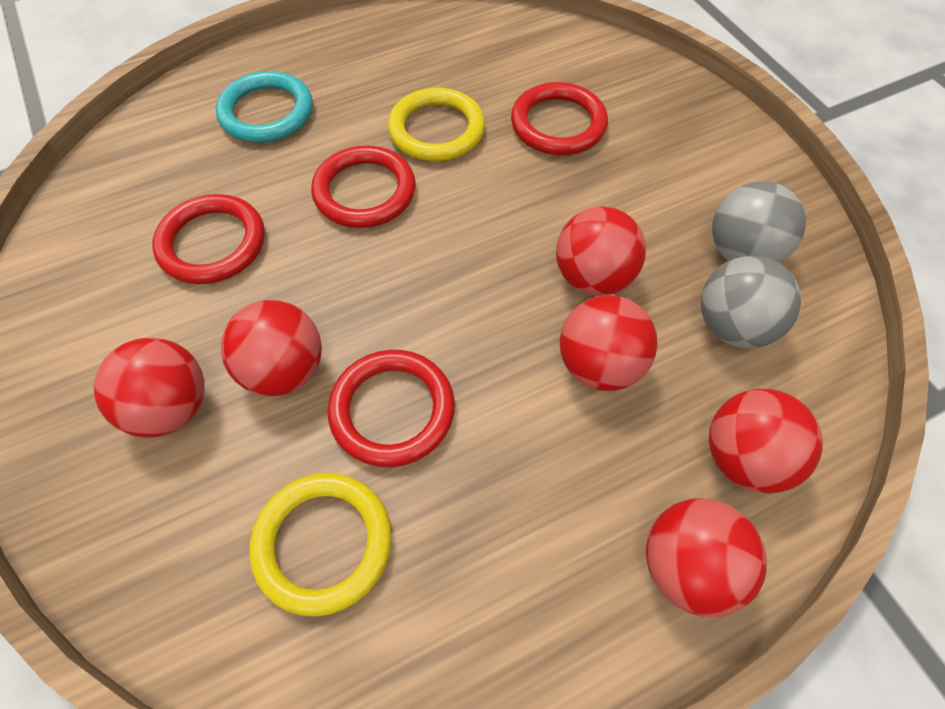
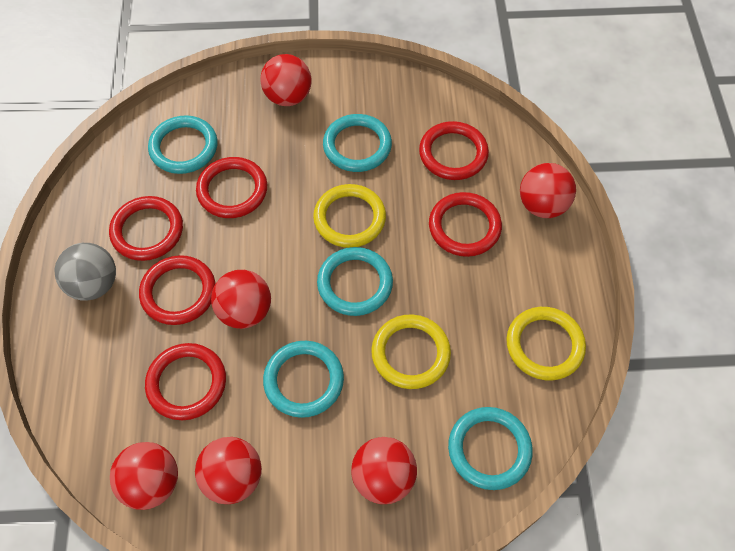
grey ball: [701,255,801,348] [712,181,806,263] = 2 -> [55,243,116,301] = 1
red ring: [152,194,265,284] [311,146,415,228] [328,350,455,467] [511,82,608,155] = 4 -> [109,196,183,261] [139,255,216,325] [145,343,226,420] [196,157,267,218] [419,121,489,180] [429,192,502,257] = 6
turquoise ring: [216,71,313,143] = 1 -> [148,115,218,174] [263,341,344,418] [317,247,393,316] [323,114,392,172] [448,407,533,490] = 5
yellow ring: [249,473,392,617] [388,88,485,161] = 2 -> [313,184,386,248] [371,314,451,389] [506,307,586,380] = 3

